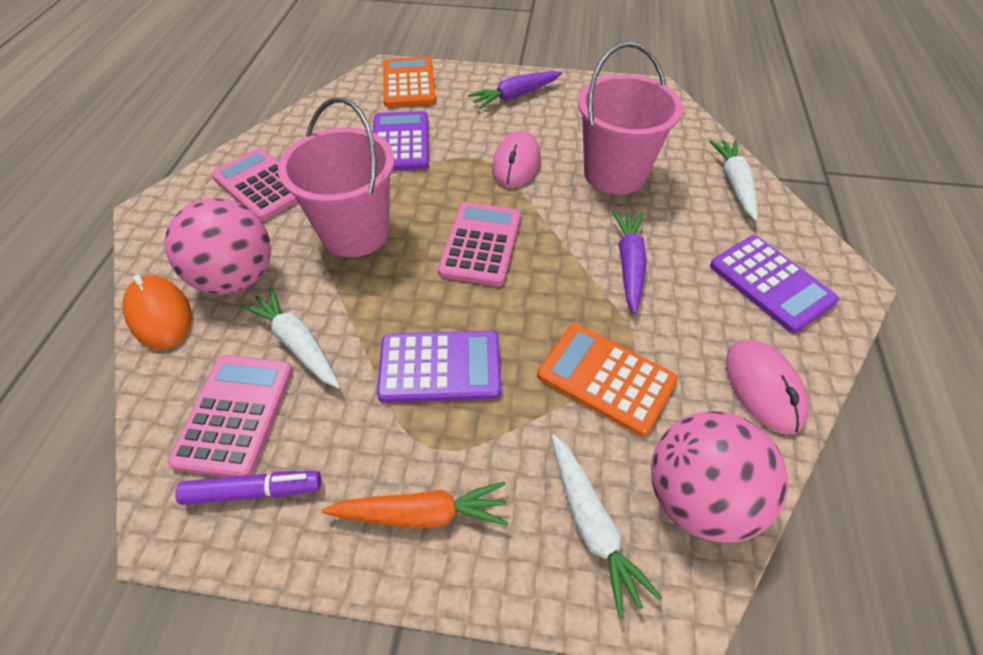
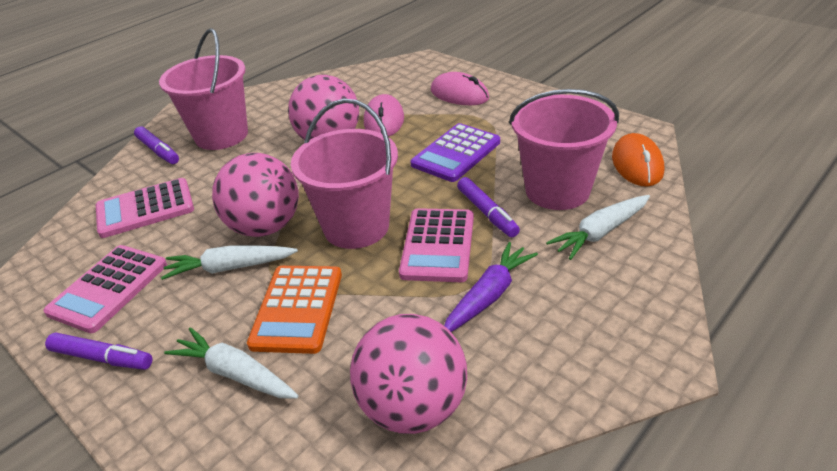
orange calculator: [383,57,436,107] [537,324,678,436] = 2 -> [247,266,342,354] = 1
orange carrot: [322,481,508,528] = 1 -> none = 0
pink ball: [165,198,271,295] [651,411,788,543] = 2 -> [212,153,299,237] [288,75,359,140] [350,314,467,434] = 3
pink bucket: [278,97,395,257] [578,42,683,195] = 2 -> [159,28,248,150] [291,99,398,249] [509,89,619,210] = 3
purple calculator: [373,111,429,171] [377,331,501,403] [710,235,839,333] = 3 -> [410,123,500,182] = 1
purple carrot: [468,71,562,109] [612,211,647,314] = 2 -> [444,242,538,332] = 1
purple marker: [175,471,321,505] = 1 -> [45,332,152,370] [134,126,179,164] [457,177,520,237] = 3

